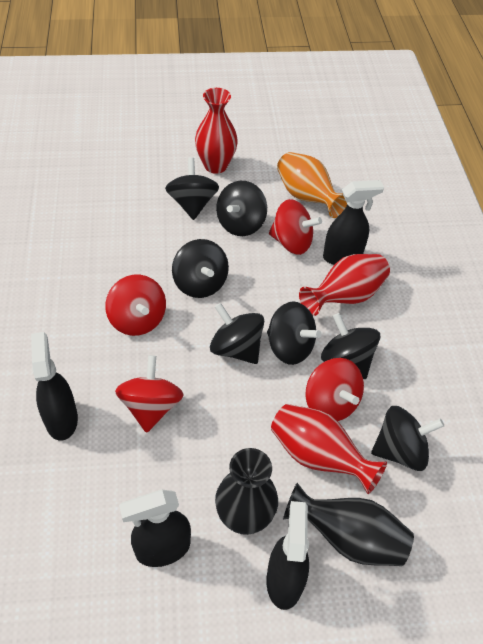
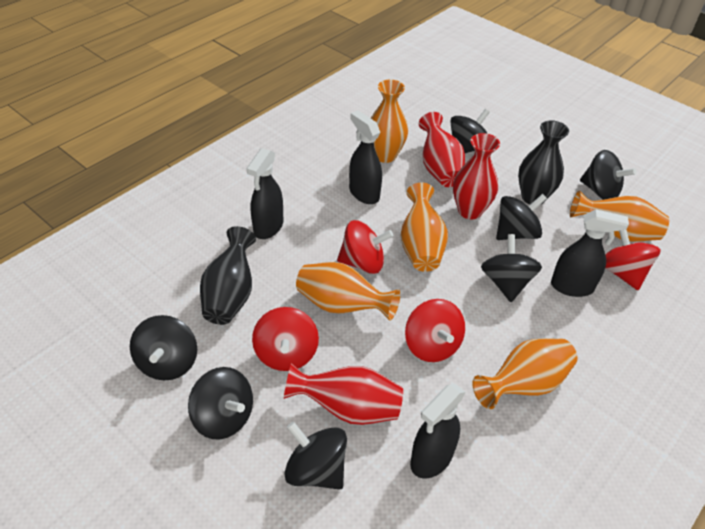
orange vase: [277,152,347,218] = 1 -> [296,262,400,321] [371,80,408,163] [400,183,448,272] [472,338,577,409] [570,190,669,242] = 5

